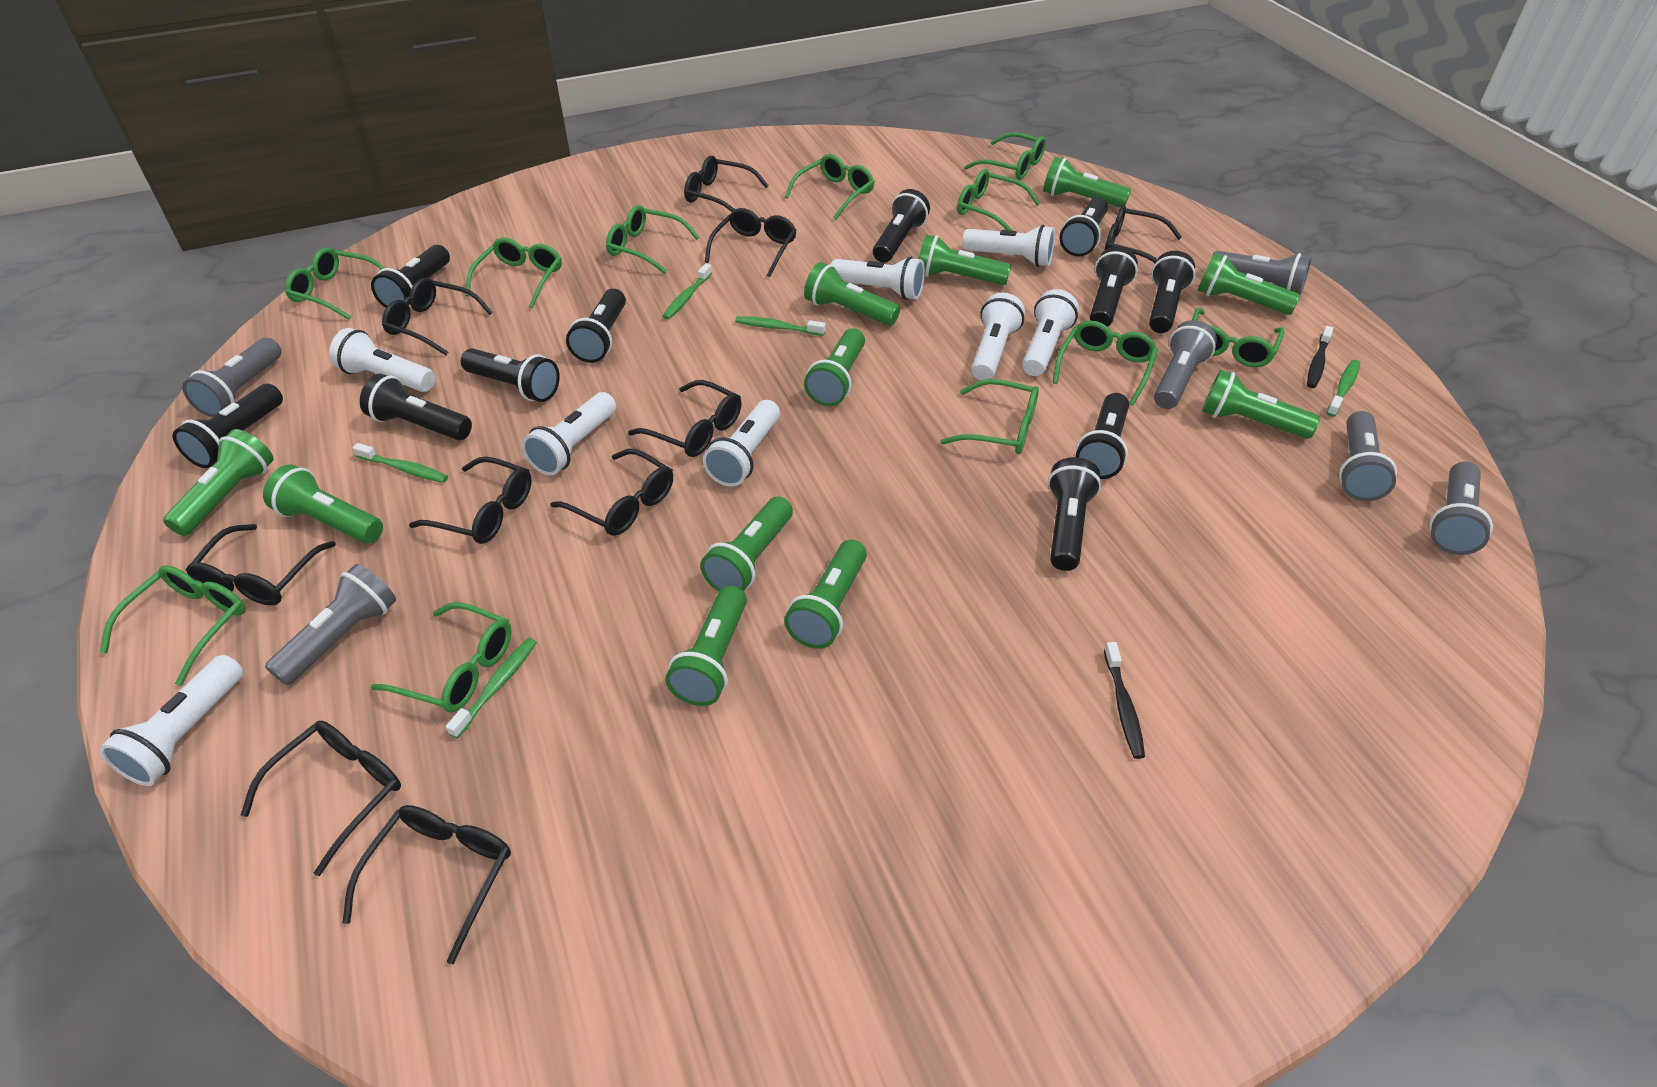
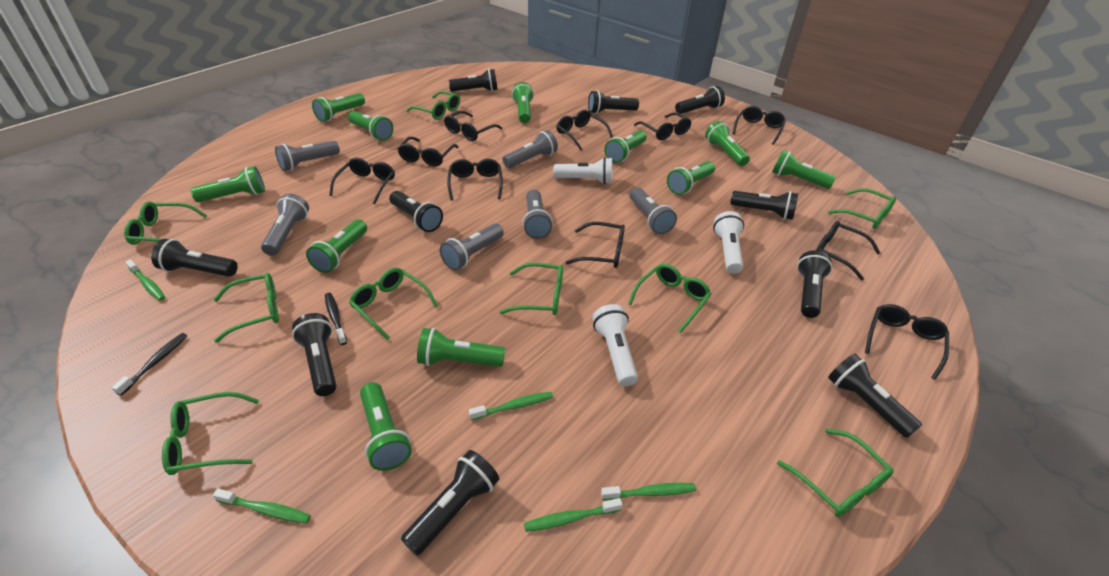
black flashlight: [172,384,283,468] [360,374,472,440] [371,245,450,308] [461,348,560,402] [566,289,626,363] [873,189,930,263] [1048,457,1101,571] [1060,197,1108,257] [1076,393,1129,479] [1090,246,1138,327] [1149,251,1195,333] = 11 -> [151,239,238,277] [292,313,337,396] [389,191,443,232] [401,450,499,556] [449,69,498,91] [588,90,639,114] [675,86,725,114] [730,191,798,220] [797,250,832,318] [828,354,922,438] = 10
green glasses: [100,566,246,686] [285,247,384,320] [371,602,512,712] [465,237,562,309] [606,205,699,274] [785,154,875,219] [940,379,1039,454] [957,169,1040,231] [964,132,1046,180] [1052,320,1158,405] [1192,307,1285,367] = 11 -> [124,202,207,247] [162,392,259,475] [214,273,279,343] [349,268,438,340] [406,91,460,120] [500,263,563,315] [628,264,711,333] [777,429,894,517] [828,188,896,229] = 9
white flashlight: [99,655,243,786] [329,328,435,392] [522,392,616,475] [703,400,780,487] [831,256,925,300] [962,225,1055,267] [971,292,1025,380] [1022,289,1079,376] = 8 -> [553,157,612,184] [593,304,638,386] [713,211,744,274] = 3

